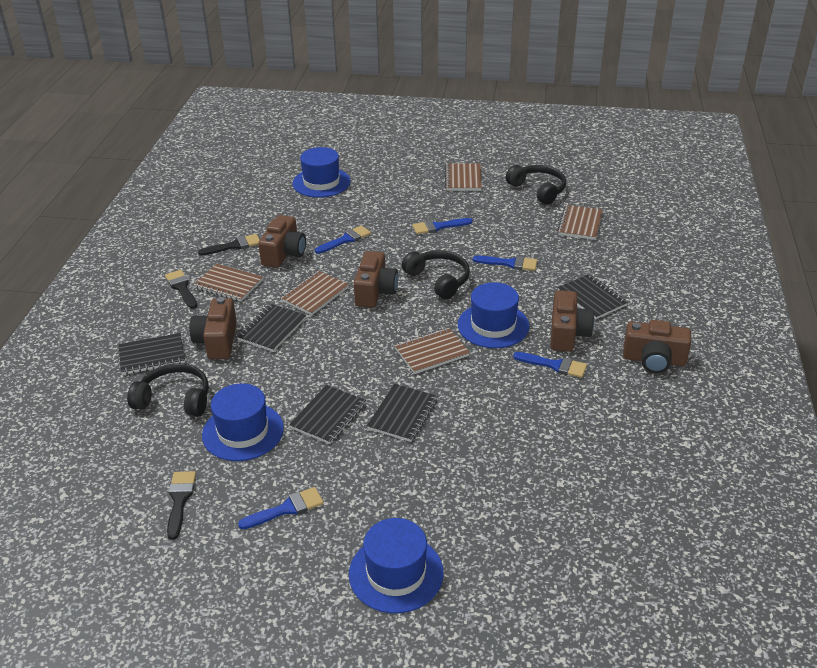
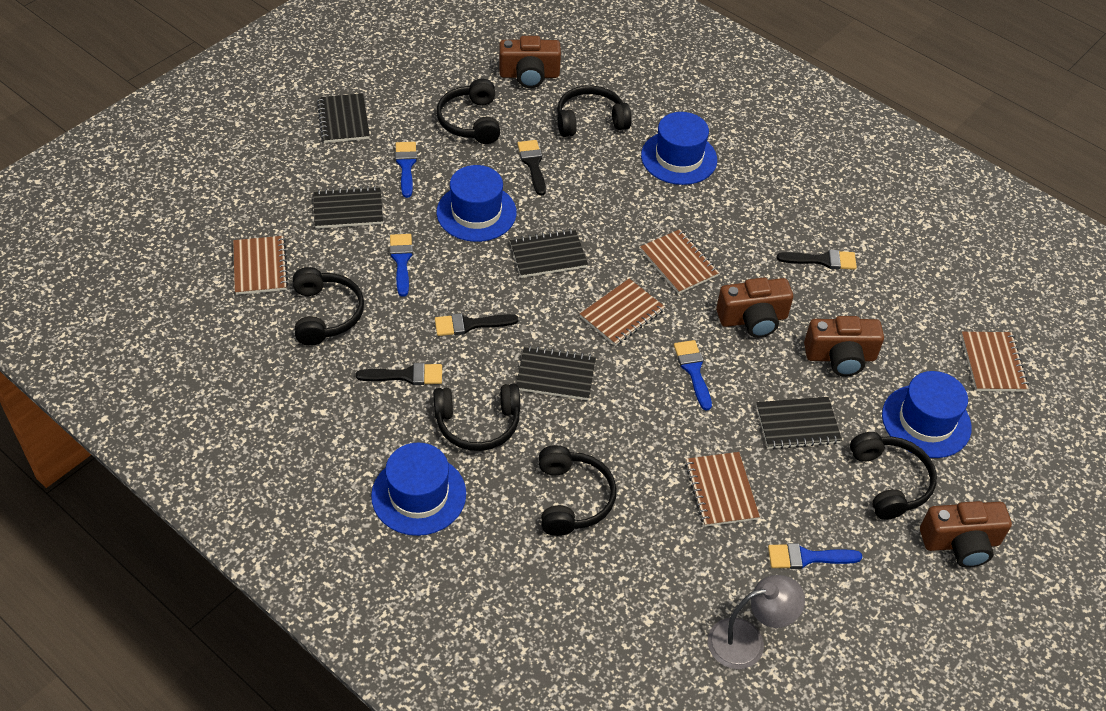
black brush: [165,270,197,309] [167,471,196,540] [198,234,260,256] = 3 -> [356,363,442,385] [435,313,518,336] [517,140,546,196] [777,250,857,270] = 4
black headphones: [127,363,209,417] [402,250,470,299] [506,165,566,205] = 3 -> [293,267,364,346] [433,384,520,451] [436,79,500,144] [539,445,617,536] [557,85,632,137] [850,432,937,520] = 6
blue brush: [238,487,324,529] [315,226,371,254] [413,218,473,234] [473,256,537,271] [513,352,587,378] = 5 -> [390,234,413,297] [395,142,417,198] [674,340,712,410] [768,543,862,569] = 4
brown camera: [190,297,237,359] [258,215,306,268] [354,251,398,308] [550,290,594,352] [623,320,691,373] = 5 -> [499,36,561,88] [716,277,793,338] [804,316,884,376] [920,501,1012,567] = 4
grey lamp: none = 0 -> [708,575,805,669] = 1

